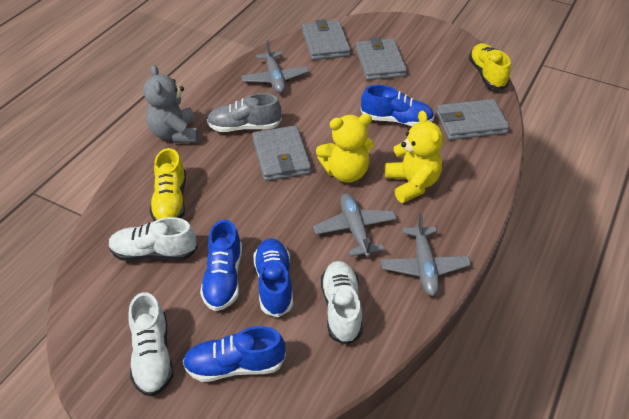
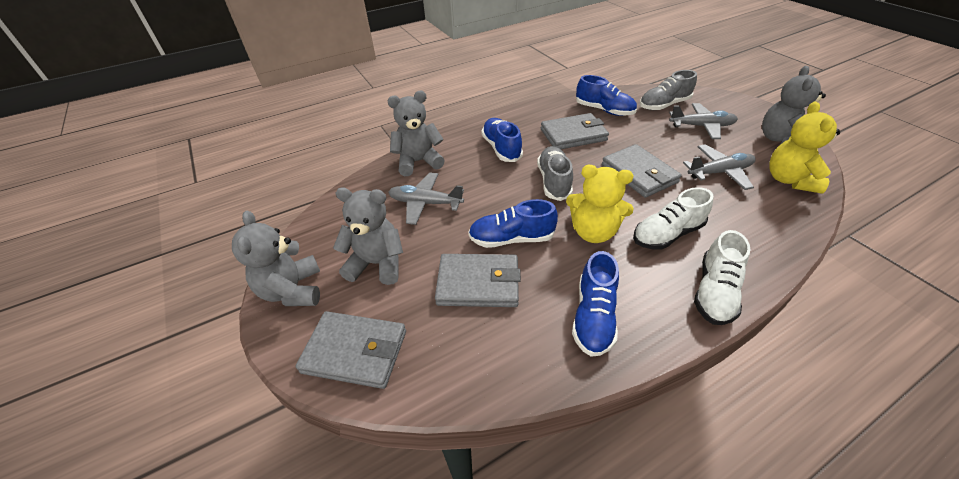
grey shoe: [207,93,282,132] = 1 -> [537,146,573,201] [639,70,697,110] = 2
grey teddy bear: [143,65,199,143] = 1 -> [232,210,320,306] [333,187,403,285] [388,91,445,176] [762,66,826,145] = 4
white shoe: [108,217,198,261] [128,292,173,397] [321,261,363,345] = 3 -> [633,187,714,250] [694,230,751,325] = 2
yellow shoe: [150,148,186,221] [469,43,511,90] = 2 -> none = 0

